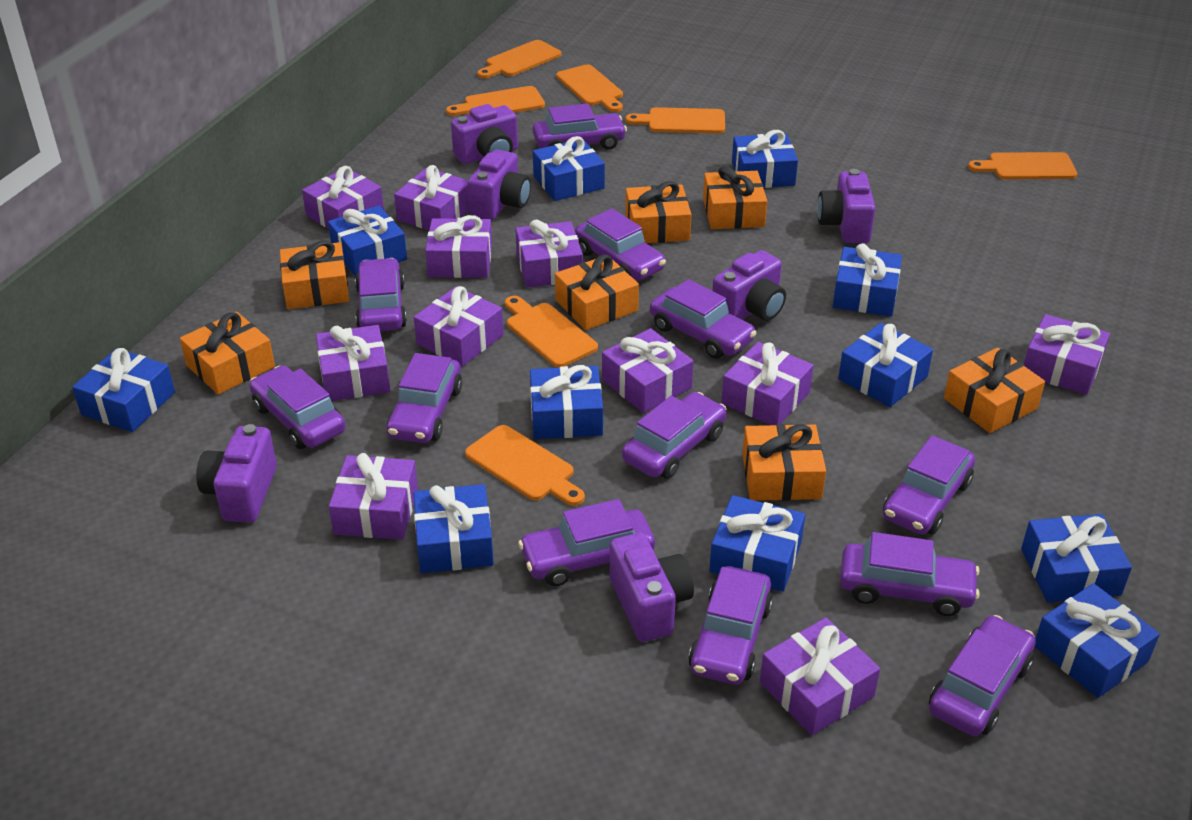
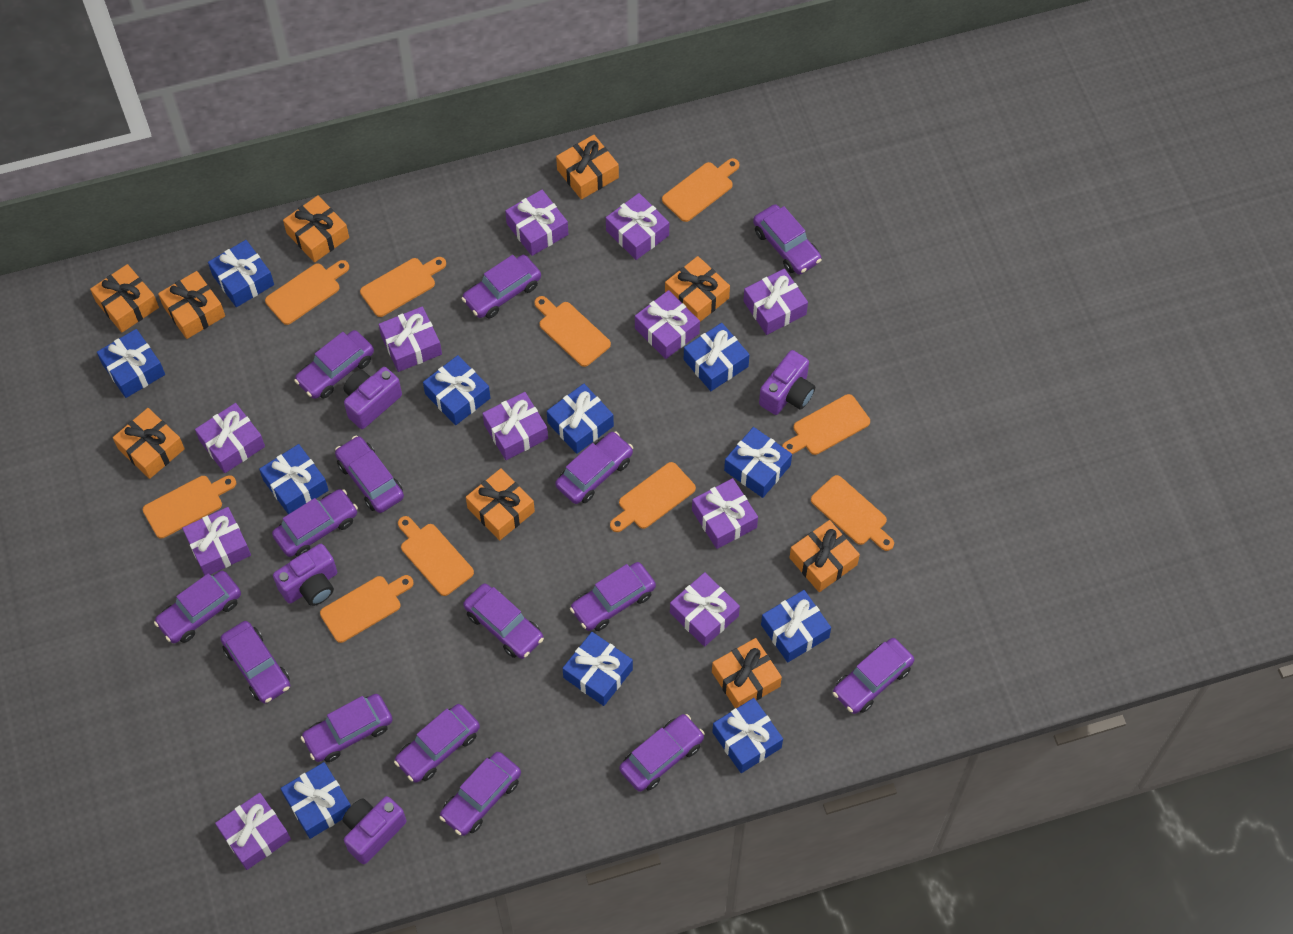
orange cutting board: [446,86,545,116] [465,425,585,506] [477,40,561,79] [505,296,598,368] [556,64,623,112] [626,107,725,134] [968,152,1077,179] = 7 -> [143,475,236,538] [265,260,349,325] [320,575,414,643] [360,257,446,317] [398,516,474,596] [534,296,611,367] [610,462,696,532] [662,158,740,222] [782,394,870,455] [811,475,894,551] = 10
orange gift: [180,312,275,395] [280,240,349,309] [555,254,639,330] [625,181,691,243] [703,166,767,229] [742,424,826,501] [944,348,1045,433] = 7 -> [90,264,159,332] [113,408,185,479] [158,271,225,339] [283,195,349,263] [466,468,535,541] [556,135,619,200] [665,256,730,322] [712,638,782,708] [789,520,860,592] = 9
purple camera: [196,424,277,523] [451,104,518,164] [468,150,531,220] [610,533,694,642] [712,250,786,321] [817,169,876,243] = 6 -> [273,544,337,606] [342,796,406,864] [344,367,402,429] [759,350,815,415] = 4
purple car: [249,366,346,449] [355,258,407,331] [387,353,462,443] [518,499,655,586] [533,103,627,150] [575,208,666,281] [622,392,727,479] [650,279,756,359] [688,566,773,685] [840,532,980,616] [883,435,975,535] [929,615,1036,736] = 12 -> [154,571,241,643] [220,621,290,704] [272,489,358,557] [294,330,374,399] [301,694,393,762] [335,436,404,513] [394,704,480,783] [439,752,521,836] [462,255,541,319] [463,583,544,659] [555,431,633,504] [570,562,656,631] [619,714,705,792] [753,204,822,275] [833,638,914,714] = 15

